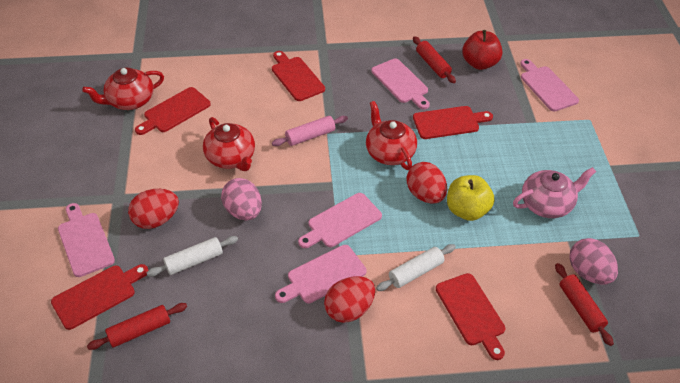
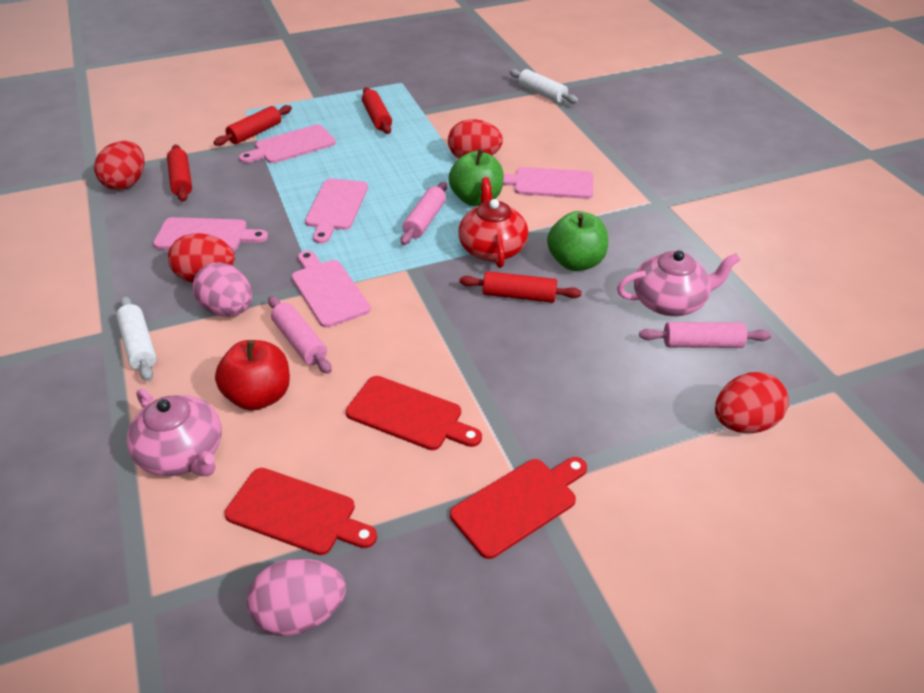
green apple: none = 0 -> [449,149,504,206] [547,211,608,271] = 2
pink rolling pin: [272,116,348,146] = 1 -> [268,296,332,374] [401,182,447,245] [639,322,771,348] = 3
pink teapot: [513,167,596,218] = 1 -> [127,389,222,476] [617,250,740,316] = 2
red cutting board: [51,264,148,330] [135,87,211,135] [272,51,325,101] [413,106,493,139] [436,273,505,360] = 5 -> [224,468,377,555] [346,376,482,450] [450,457,587,559] = 3
red egg: [128,189,179,229] [324,276,375,323] [407,162,447,204] = 3 -> [94,141,145,190] [168,233,235,282] [448,119,503,158] [715,372,789,433] = 4
red rolling pin: [87,303,187,350] [413,36,456,83] [555,263,614,346] = 3 -> [167,144,192,202] [213,105,292,146] [362,87,392,134] [459,271,582,303] = 4
red teapot: [82,68,164,110] [203,117,255,171] [366,101,417,170] = 3 -> [459,177,528,268] = 1
yellow apple: [447,175,494,221] = 1 -> none = 0

